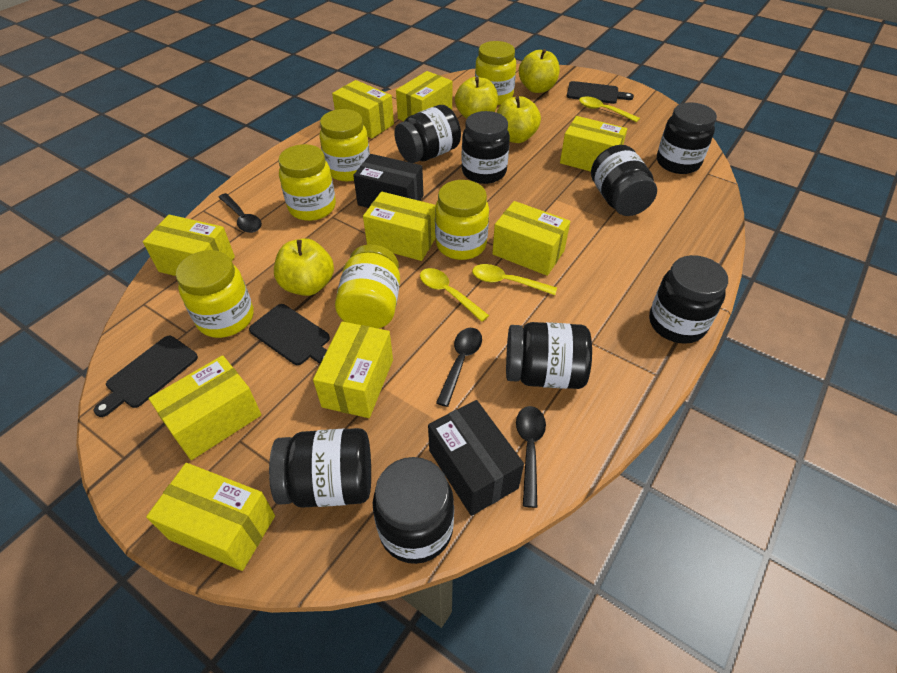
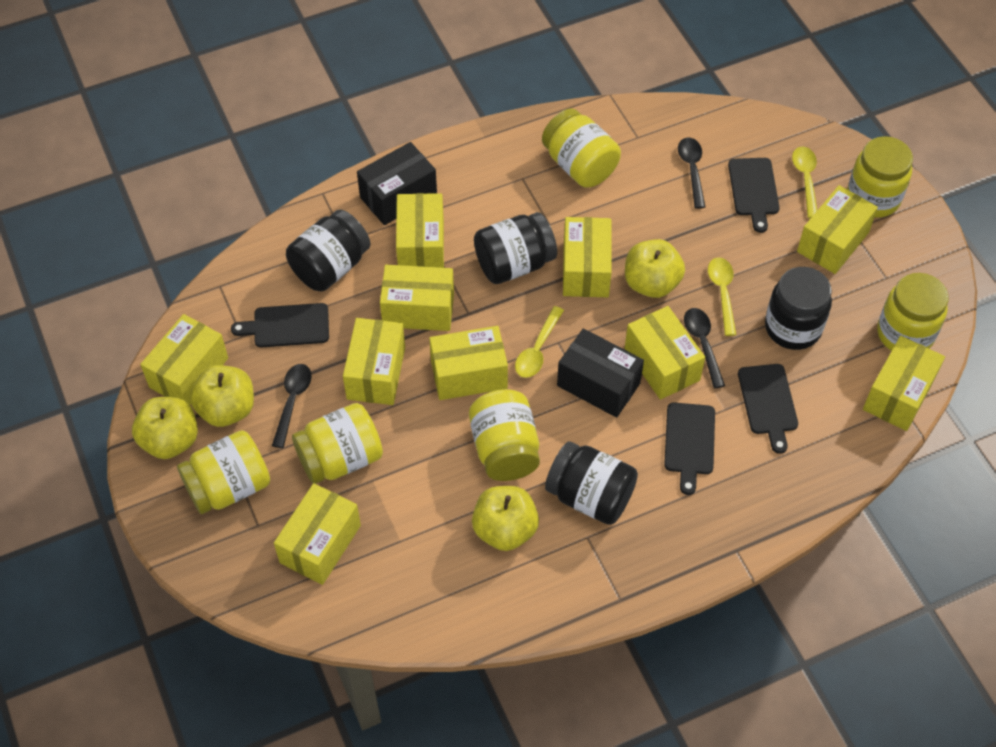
black cutting board: [94,336,198,417] [249,304,330,365] [567,81,634,104] = 3 -> [231,303,329,347] [664,402,715,495] [728,158,780,233] [738,364,798,454] = 4
black jar: [269,428,371,508] [373,457,454,564] [394,105,461,163] [461,111,510,184] [506,322,592,389] [591,145,657,216] [649,255,728,344] [657,102,717,174] = 8 -> [286,209,370,292] [474,212,557,284] [545,441,638,525] [765,267,832,350] = 4
yellow box: [143,215,235,276] [146,463,275,571] [149,355,262,460] [313,321,393,418] [332,80,394,139] [363,192,436,261] [396,71,452,121] [492,201,570,276] [560,116,627,172] = 9 -> [140,314,228,405] [274,483,361,585] [343,318,405,405] [380,265,454,331] [396,193,444,268] [429,326,508,400] [563,217,612,297] [625,306,705,400] [797,185,878,274] [863,336,945,431] = 10

